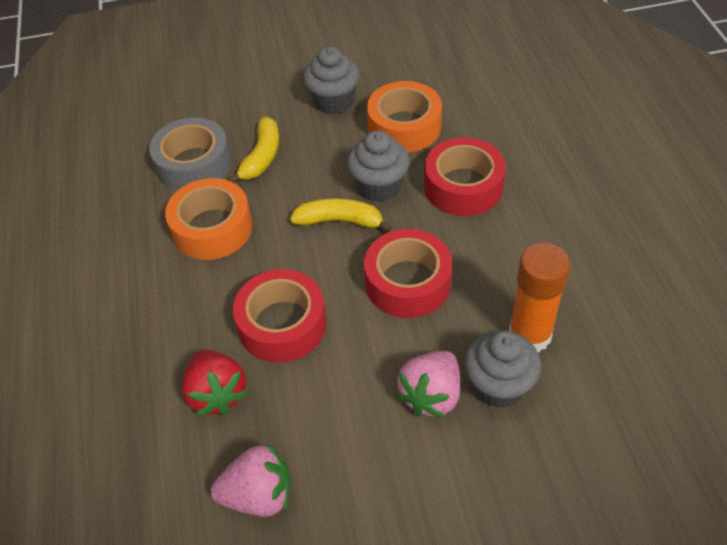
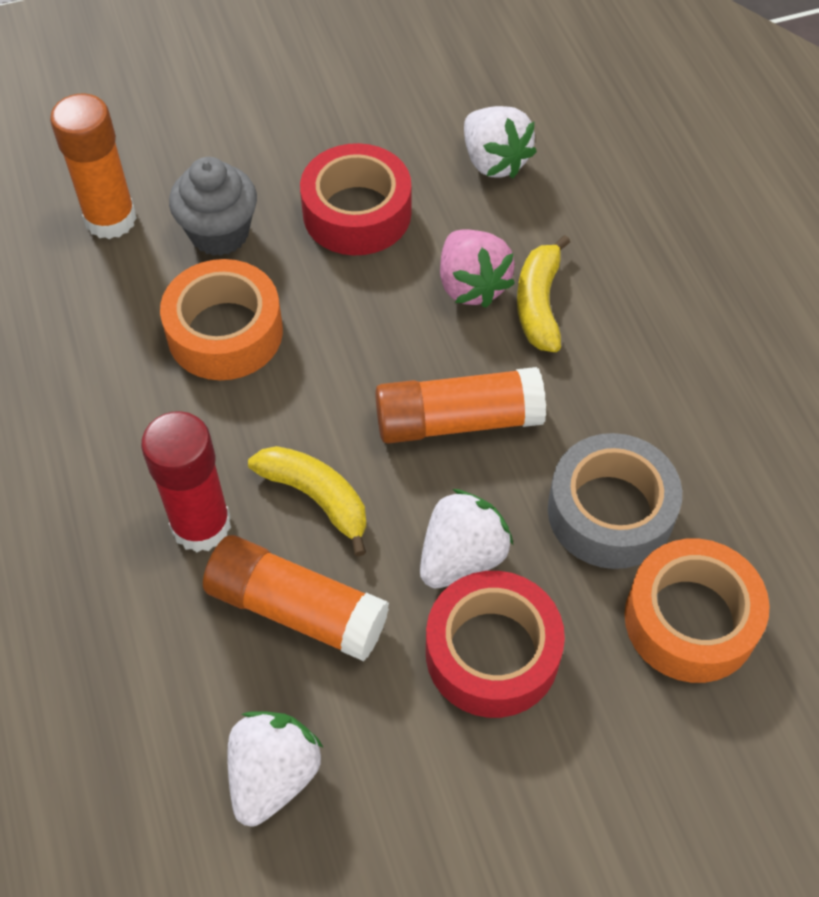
grey cupcake: [303,46,360,114] [347,131,410,202] [464,330,541,408] = 3 -> [169,157,257,256] = 1
orange glue stick: [509,243,570,352] = 1 -> [50,93,137,239] [203,535,389,661] [375,367,546,444] = 3
pink strawberry: [211,443,291,517] [396,351,460,418] = 2 -> [440,229,515,308] = 1
red glue stick: none = 0 -> [141,411,231,552] = 1
red strawberry: [182,350,247,416] = 1 -> none = 0
red tape: [233,269,327,363] [364,229,452,318] [424,137,506,216] = 3 -> [300,143,411,255] [426,571,565,718] = 2
white strawberry: none = 0 -> [227,712,324,827] [420,489,513,588] [464,106,537,178] = 3

